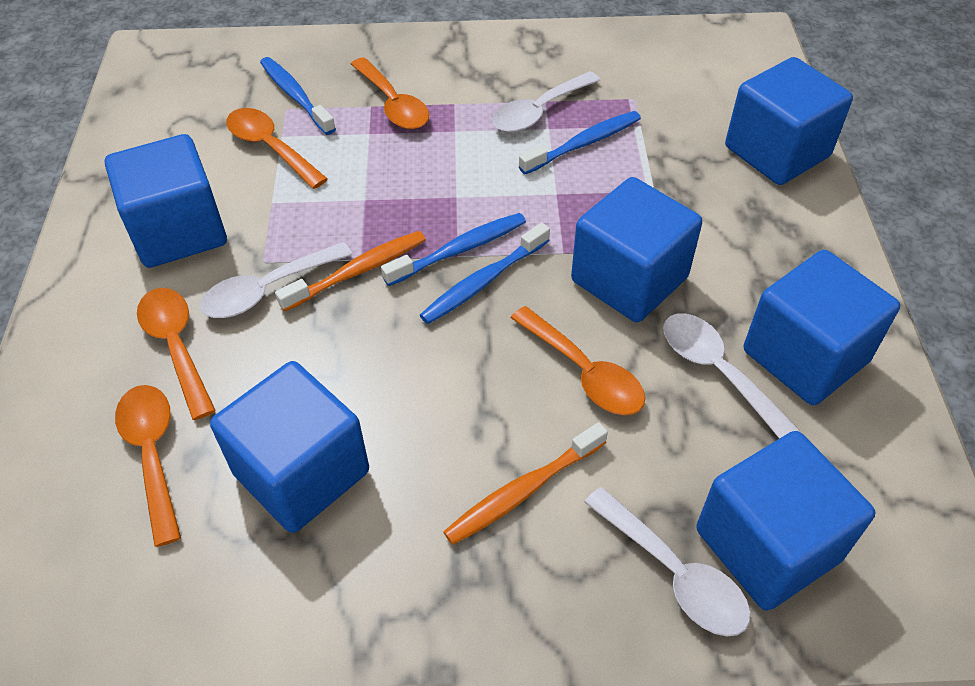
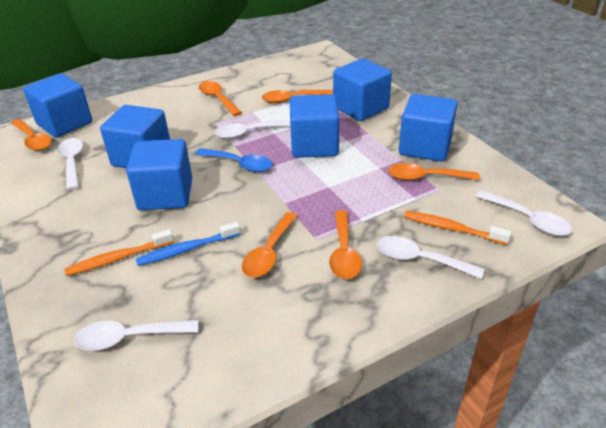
blue spoon: none = 0 -> [195,148,273,172] = 1
blue toothbrush: [260,57,336,135] [381,213,526,286] [420,223,550,324] [519,111,641,174] = 4 -> [136,221,241,266] = 1
orange spoon: [115,385,181,547] [137,288,216,420] [226,108,328,189] [351,57,429,129] [511,306,645,415] = 5 -> [11,119,52,151] [198,81,242,116] [242,212,298,278] [262,90,333,103] [329,210,362,279] [388,163,480,180] = 6
white spoon: [200,242,353,318] [492,71,600,132] [584,487,751,636] [663,313,800,439] = 4 -> [57,138,83,190] [74,320,198,351] [214,120,290,139] [377,236,484,279] [476,190,572,236] = 5

